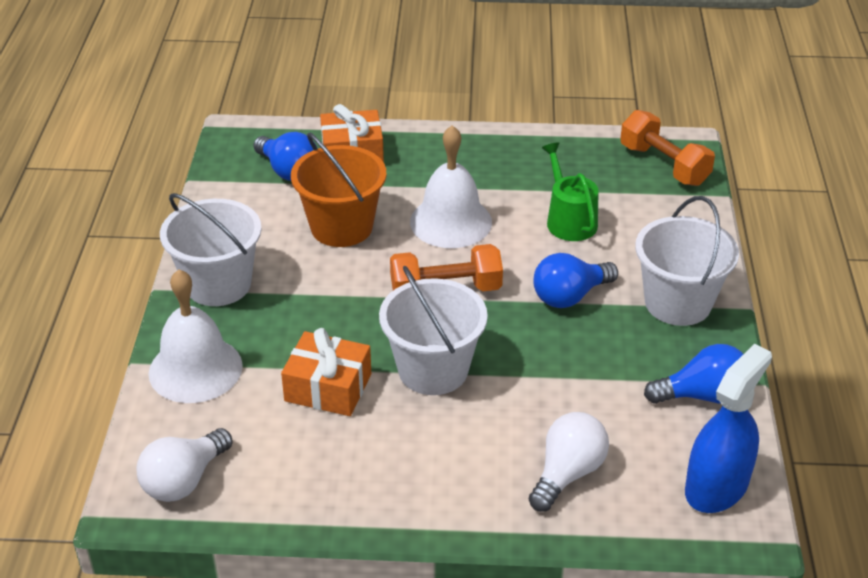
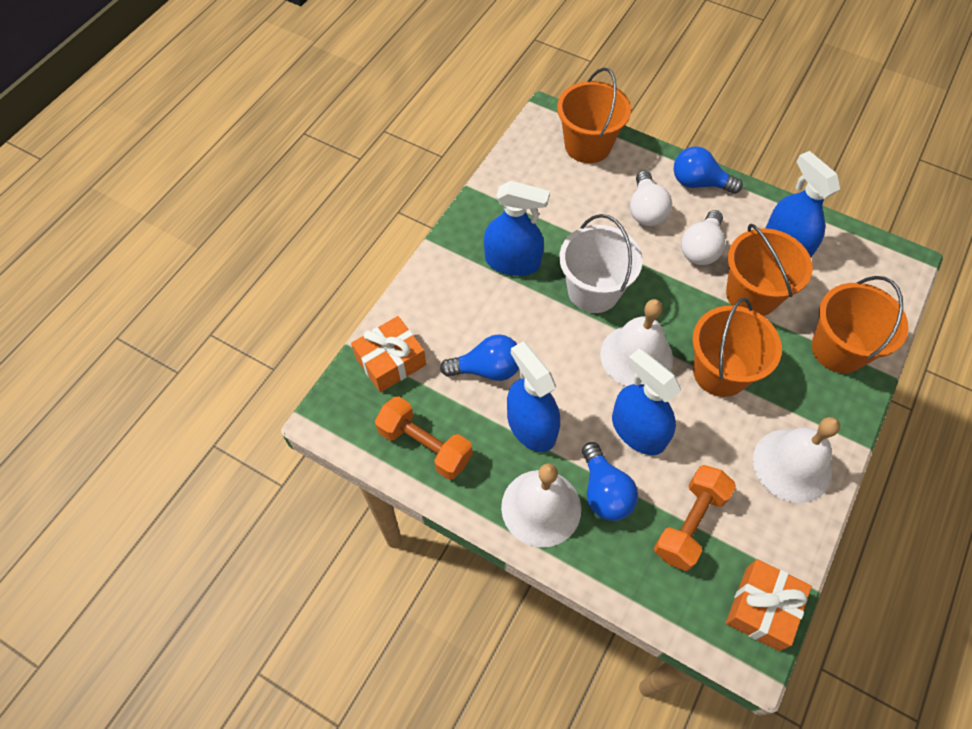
blue spray bottle: [685,344,772,513] = 1 -> [484,181,550,276] [507,341,560,452] [612,348,681,455] [766,151,840,257] = 4
green watering can: [542,142,599,241] = 1 -> none = 0
orange bucket: [291,133,387,247] = 1 -> [557,68,631,163] [692,297,782,397] [726,224,813,316] [812,276,908,373] = 4
white bell: [149,269,243,403] [410,125,492,248] = 2 -> [501,463,581,548] [600,299,673,386] [753,417,840,503] = 3
white bucket: [160,193,262,306] [379,266,488,395] [635,196,739,326] = 3 -> [559,214,643,313] = 1

